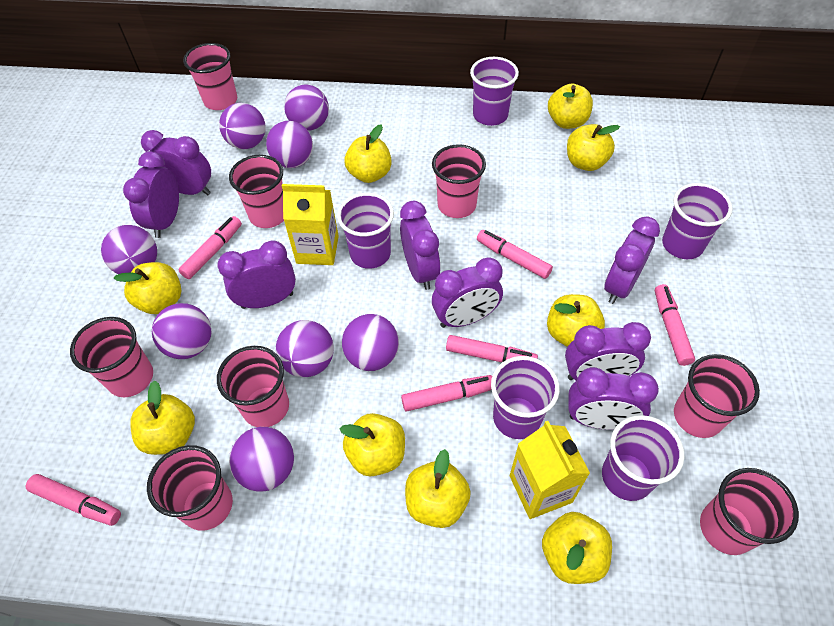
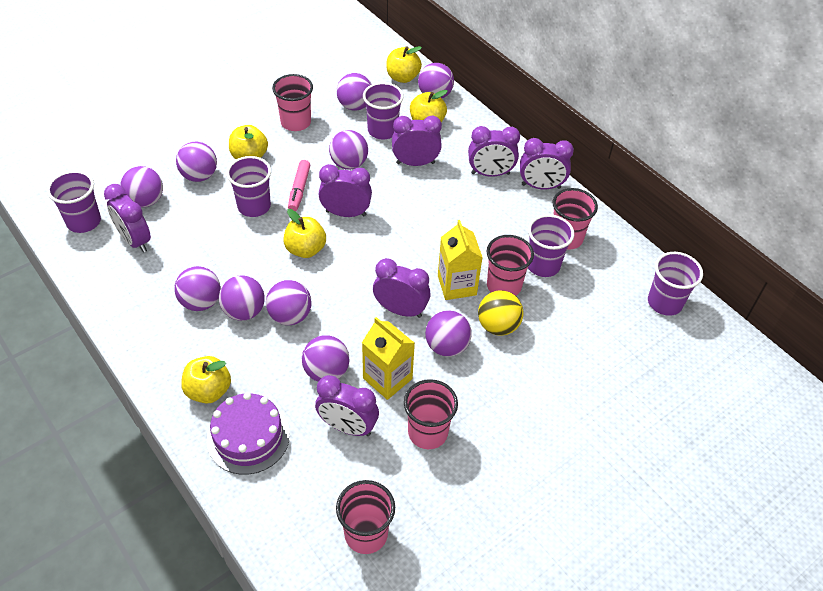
pink cup: [70,317,153,397] [147,445,233,531] [183,43,237,110] [217,346,289,427] [229,155,284,228] [432,144,486,218] [674,354,760,438] [700,468,799,555] = 8 -> [272,74,313,131] [336,480,395,554] [404,379,458,449] [486,235,534,296] [553,188,598,250] = 5
pink marker: [26,474,121,526] [179,216,242,279] [401,375,492,412] [446,335,538,362] [477,230,553,279] [655,284,695,366] = 6 -> [288,160,310,211] = 1
purple ball: [101,225,157,274] [152,303,211,359] [219,103,266,149] [229,427,294,492] [266,121,313,168] [276,320,334,377] [284,85,329,130] [342,314,399,371] = 8 -> [120,166,163,207] [174,266,221,311] [176,142,217,182] [219,275,265,321] [266,280,312,325] [302,335,349,382] [329,130,368,170] [337,73,372,110] [418,63,454,98] [425,310,472,357] = 10
purple cake: none = 0 -> [207,392,290,475] = 1
purple clock: [123,151,179,238] [141,130,211,195] [217,240,296,309] [400,201,441,290] [432,257,503,328] [565,322,651,381] [568,367,659,430] [604,216,660,304] = 8 -> [104,184,151,253] [315,375,379,436] [319,164,372,217] [373,258,430,318] [392,116,442,166] [468,126,520,177] [520,138,574,189] = 7
yellow apple: [114,262,181,314] [130,381,195,455] [340,413,405,477] [344,124,392,183] [405,449,471,528] [542,512,612,584] [547,294,605,347] [548,83,593,129] [567,124,620,171] = 9 -> [181,356,231,404] [229,125,268,159] [283,209,326,258] [386,46,422,83] [410,90,448,122] = 5
yellow ball: none = 0 -> [478,290,524,336] = 1

